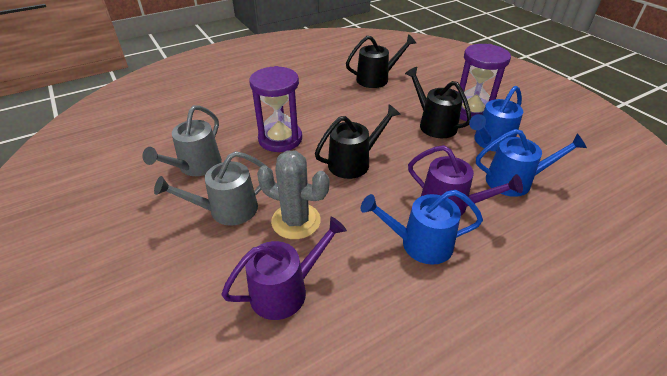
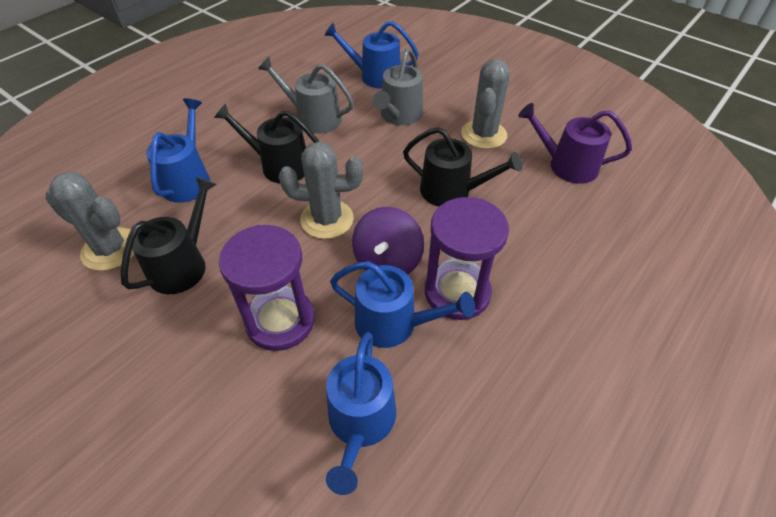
blue watering can: [361,190,483,265] [469,86,523,152] [476,129,587,197] = 3 -> [146,98,210,203] [324,21,419,89] [326,332,396,495] [330,261,475,348] = 4
grey cactus: [257,151,329,239] = 1 -> [45,172,135,271] [279,142,363,239] [461,59,510,149] = 3
purple spinning top: none = 0 -> [352,207,424,274] = 1
purple watering can: [221,217,347,320] [408,145,523,215] = 2 -> [518,103,632,184] = 1

